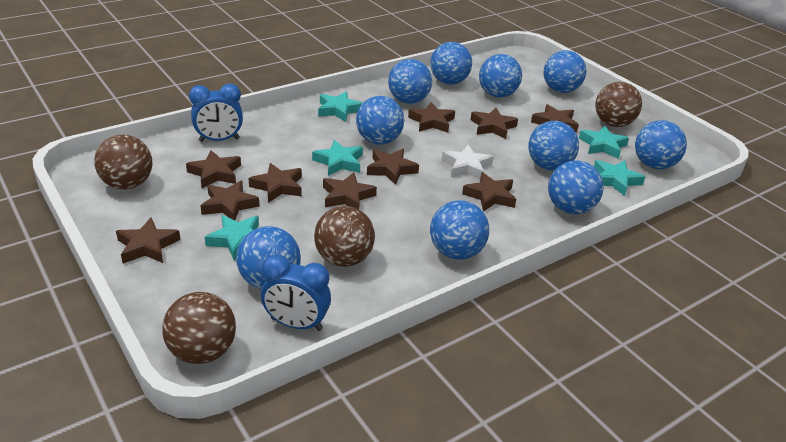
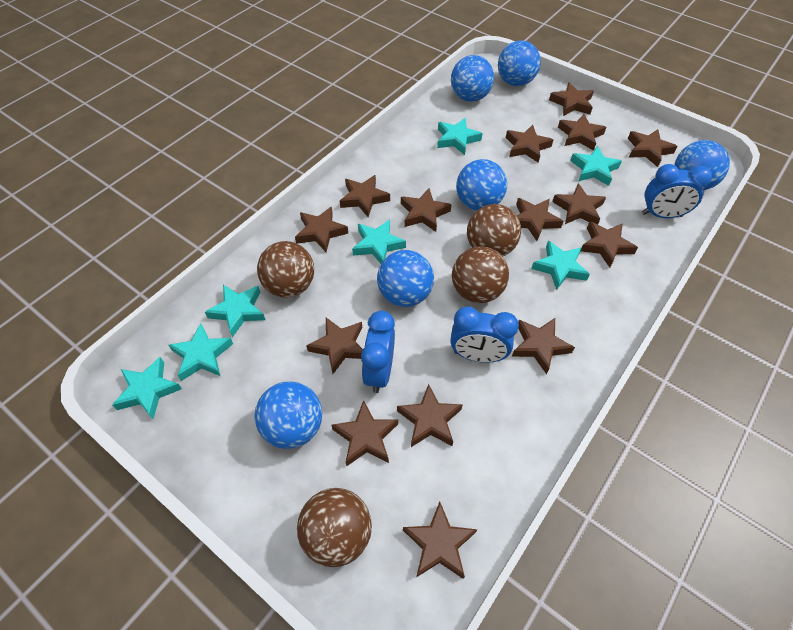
blue ball: [236,226,301,289] [356,96,404,145] [388,59,432,104] [430,42,472,85] [430,200,489,260] [479,54,522,98] [528,121,579,171] [544,50,586,93] [548,160,604,214] [635,120,687,169] = 10 -> [254,381,322,449] [377,250,434,307] [451,55,494,102] [456,159,507,211] [498,40,541,86] [674,140,730,190] = 6
blue clock: [189,83,243,142] [261,254,331,331] = 2 -> [361,311,395,393] [451,307,519,362] [642,164,712,218] = 3
brown star: [116,218,181,264] [186,150,241,188] [201,180,259,220] [248,163,302,203] [323,172,377,209] [367,149,419,185] [408,102,455,133] [462,172,516,212] [470,108,518,139] [531,104,579,132] = 10 -> [295,207,348,252] [306,318,363,374] [331,400,398,466] [340,175,390,217] [397,384,463,447] [401,188,452,232] [403,502,477,579] [506,125,553,163] [512,318,575,374] [516,198,564,241] [549,82,594,116] [552,183,606,225] [558,114,606,151] [581,222,638,268] [628,129,677,167] = 15
turquoise star: [205,215,259,260] [312,140,363,176] [318,91,363,122] [579,126,629,159] [594,160,645,196] = 5 -> [112,357,182,419] [169,323,233,381] [205,285,266,337] [352,220,406,264] [437,118,483,155] [531,240,590,290] [570,146,622,186] = 7
white star: [442,145,494,179] = 1 -> none = 0

